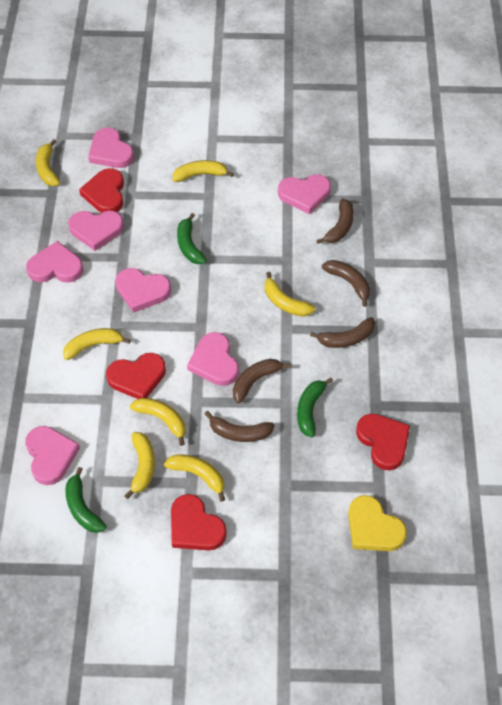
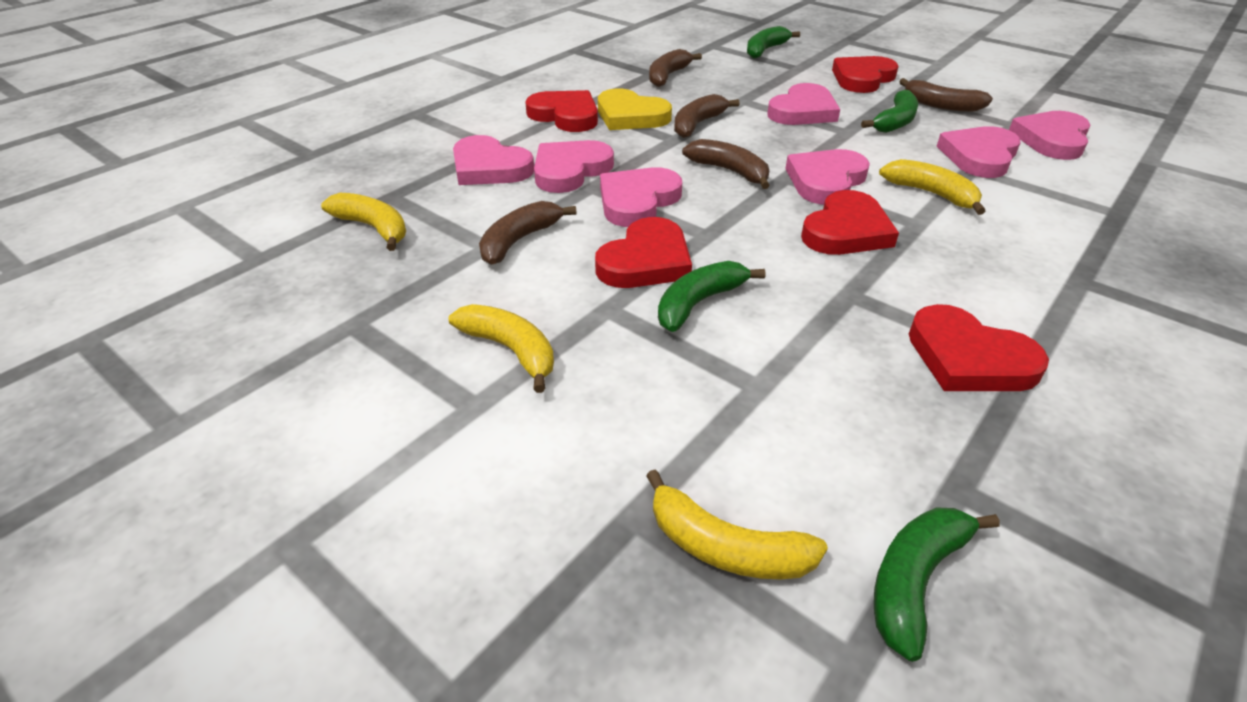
green banana: [65,467,106,533] [177,213,207,264] [297,378,333,437] = 3 -> [658,261,765,332] [747,26,800,58] [861,90,918,133] [874,507,1000,662] = 4
red heart: [79,168,124,213] [106,353,166,399] [171,494,227,551] [356,414,410,470] = 4 -> [525,90,598,132] [595,217,692,288] [801,190,899,255] [832,56,899,93] [909,304,1049,391] = 5
yellow banana: [36,139,60,186] [63,328,131,360] [124,432,155,499] [130,398,186,446] [164,454,225,502] [173,160,234,182] [265,272,315,317] = 7 -> [321,193,406,251] [449,304,554,393] [646,469,828,580] [879,159,985,215] = 4

